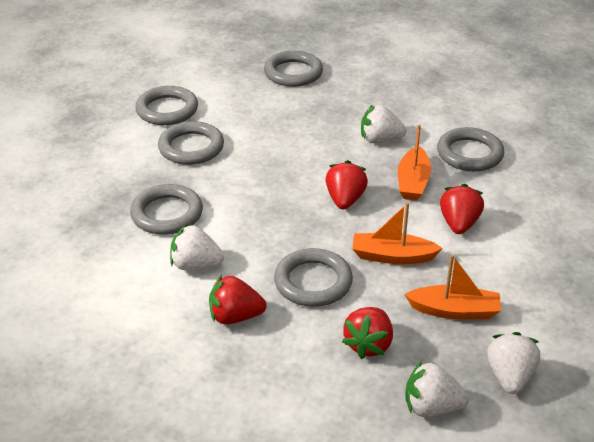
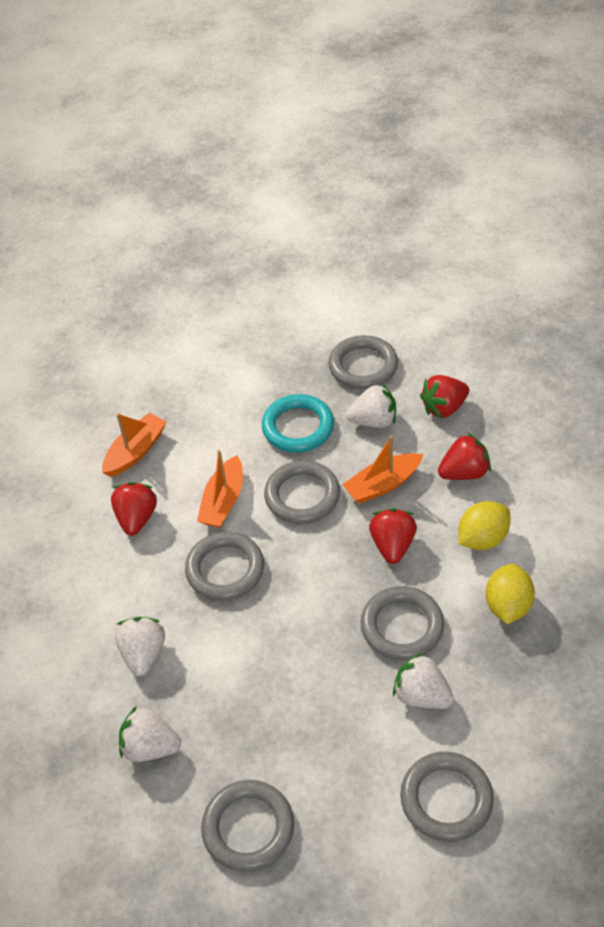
turquoise ring: none = 0 -> [262,394,334,453] = 1
yellow lemon: none = 0 -> [458,501,510,550] [485,564,535,624] = 2

